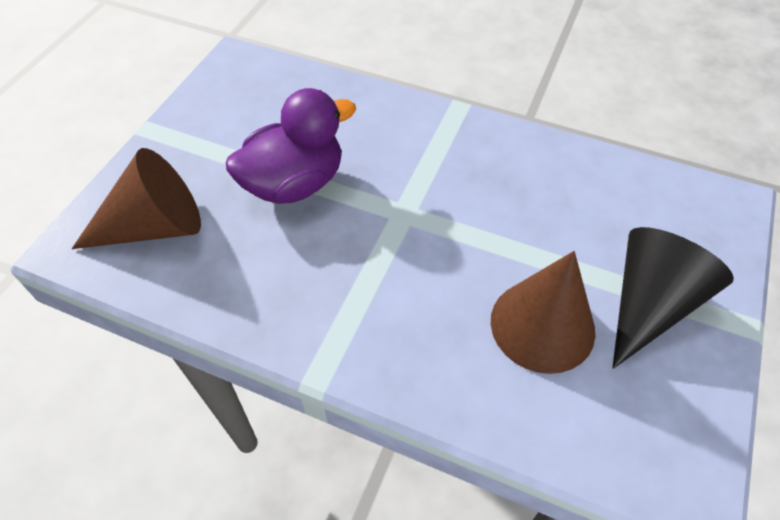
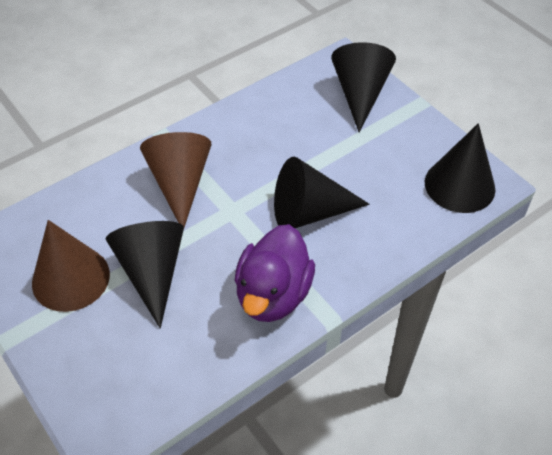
black cone: [612,227,734,369] = 1 -> [106,221,184,328] [274,157,370,228] [331,42,396,133] [425,123,496,213] = 4

